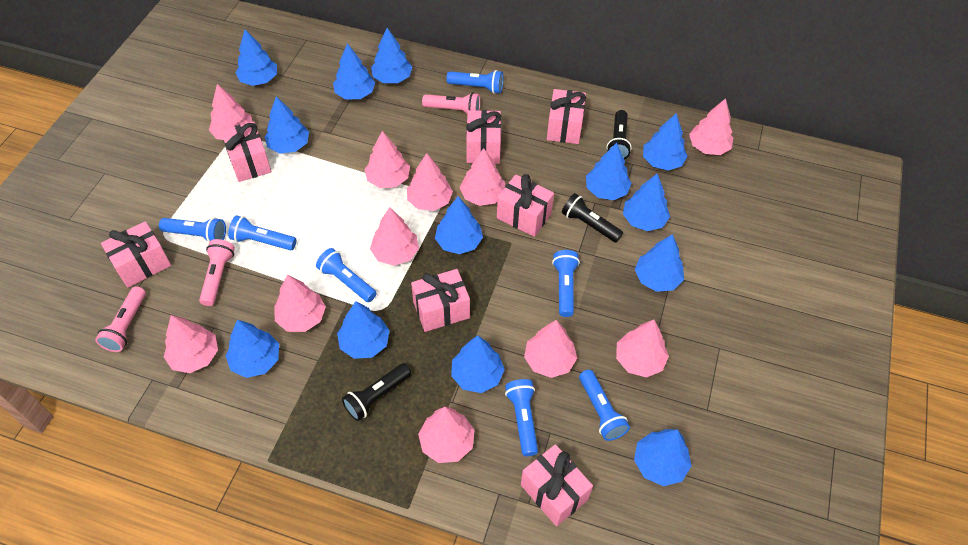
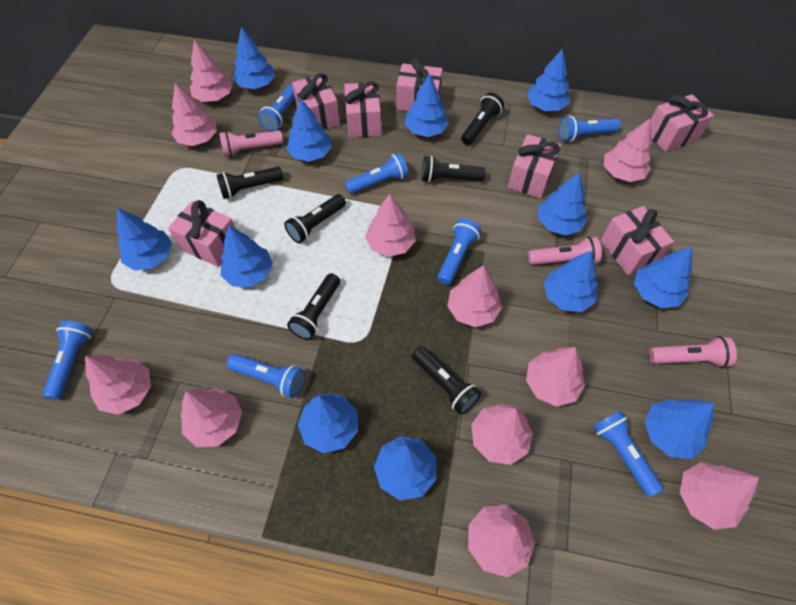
black flashlight: [342,363,411,421] [562,193,623,243] [607,110,632,159] = 3 -> [216,167,283,199] [284,194,346,243] [287,273,340,340] [412,347,481,415] [422,156,486,182] [461,93,504,145] = 6
blue tree: [226,320,279,378] [235,30,277,86] [265,96,309,154] [333,43,375,99] [337,301,390,359] [371,28,412,83] [435,196,483,254] [451,335,505,393] [586,143,631,200] [623,174,670,231] [634,429,692,486] [635,234,684,292] [643,113,687,171] = 13 -> [117,208,172,271] [221,226,273,287] [233,27,275,89] [286,98,332,162] [298,393,358,454] [374,436,436,500] [405,74,449,137] [527,49,569,111] [538,172,588,235] [544,251,598,312] [634,246,692,308] [644,399,714,459] = 12

